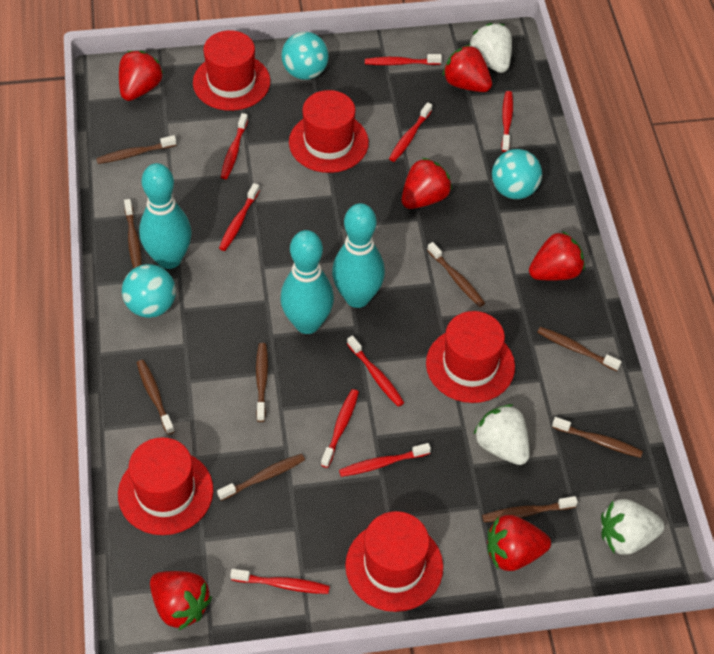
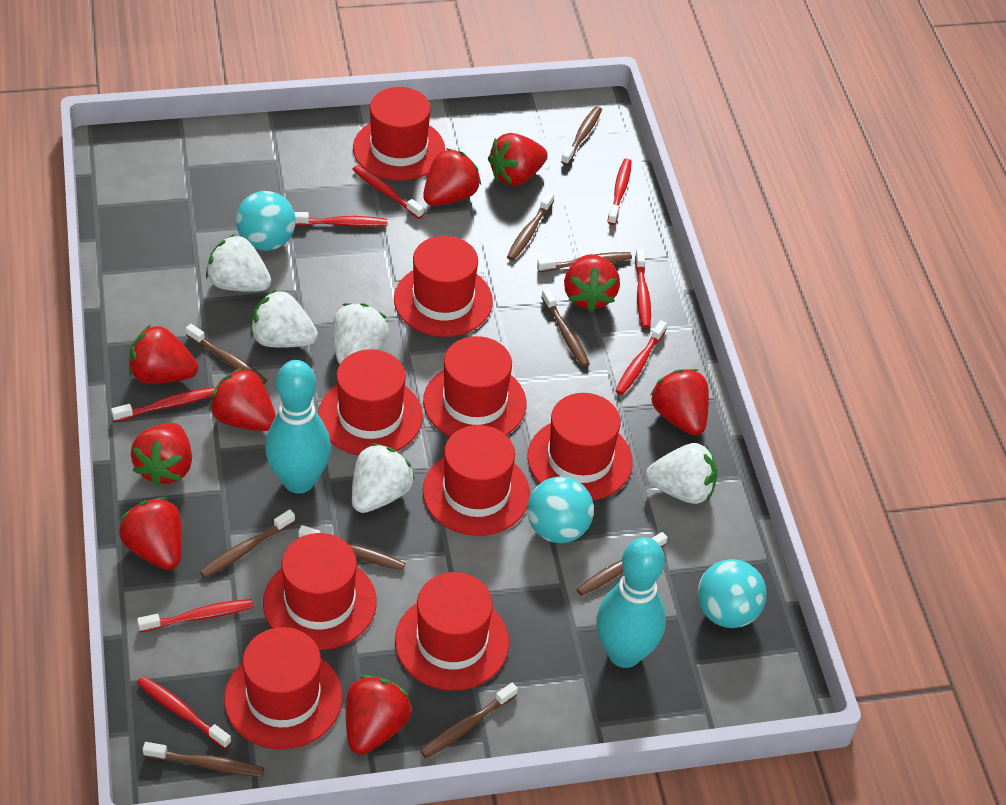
brown toothbrush: [96,135,177,164] [124,199,142,268] [137,360,175,435] [217,454,305,501] [256,343,268,422] [427,242,485,307] [482,496,578,522] [537,327,622,371] [552,417,643,458] = 9 -> [143,742,264,777] [186,324,267,385] [200,509,295,578] [298,525,405,571] [420,683,518,758] [507,192,554,261] [537,252,632,272] [541,288,590,367] [561,106,602,165] [576,532,667,596] = 10
red hat: [118,437,213,535] [193,30,270,111] [289,90,369,173] [345,511,443,612] [426,311,515,403] = 5 -> [224,627,343,749] [263,533,376,650] [318,349,423,456] [353,87,445,181] [394,236,493,337] [395,572,509,690] [423,336,526,437] [423,425,530,536] [527,393,633,501] = 9
red strawberry: [119,51,163,101] [150,571,212,630] [402,158,452,209] [443,45,492,92] [487,515,551,571] [529,231,585,281] = 6 -> [119,497,182,570] [129,325,198,384] [131,423,192,487] [209,367,276,431] [346,675,412,755] [423,148,481,206] [488,133,548,186] [564,254,620,312] [650,369,709,436] = 9
red toothbrush: [219,183,260,251] [221,113,248,179] [230,569,330,594] [321,389,359,468] [339,443,431,477] [347,335,404,407] [365,54,442,65] [389,102,432,162] [501,91,513,152] = 9 -> [111,387,215,422] [137,599,253,632] [137,676,232,749] [295,212,387,227] [352,165,424,219] [608,159,632,225] [615,320,667,395] [635,249,651,328] = 8
turquoise bowling pin: [139,163,192,269] [280,230,334,334] [332,203,385,308] = 3 -> [265,360,331,494] [596,537,666,668] = 2
white strawberry: [469,23,512,73] [474,404,530,465] [601,499,665,555] = 3 -> [206,234,271,292] [250,289,318,348] [333,303,389,365] [352,443,415,513] [646,443,718,504] = 5

